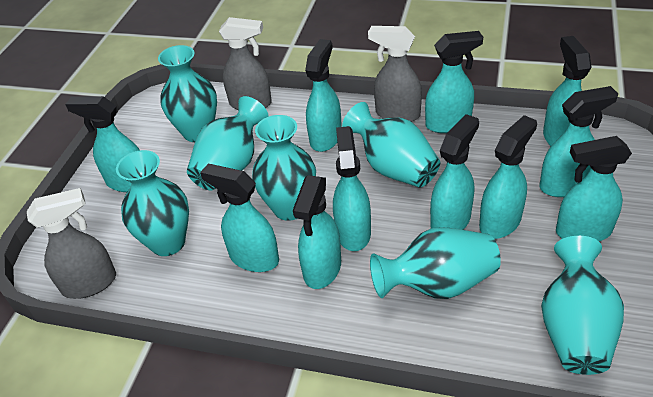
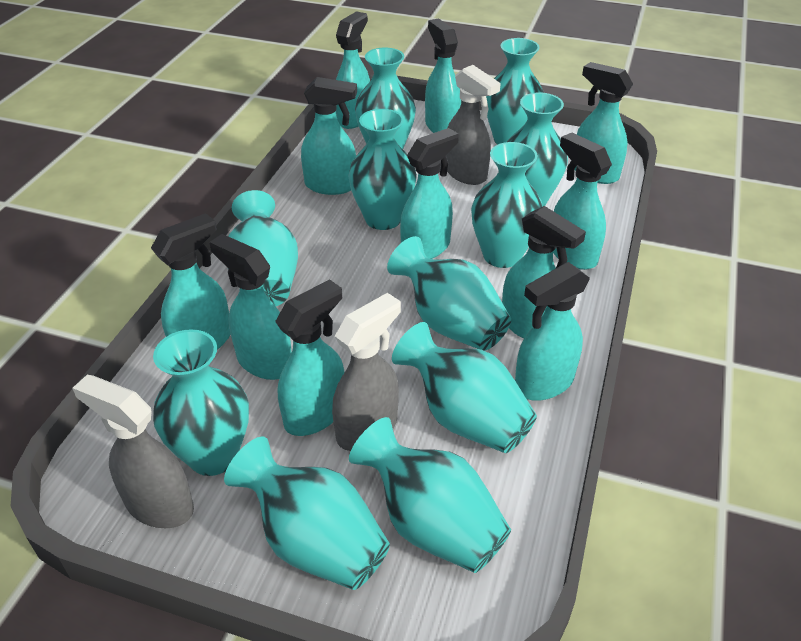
turquoise vase: [116,150,189,256] [158,45,217,142] [187,96,269,190] [252,115,316,221] [342,102,440,187] [370,227,501,299] [541,236,624,375] = 7 -> [153,329,249,476] [224,436,390,590] [228,190,298,306] [348,109,417,230] [349,417,511,573] [355,48,416,149] [387,236,511,351] [392,322,537,453] [471,142,543,268] [486,38,544,145] [507,93,568,206] = 11

